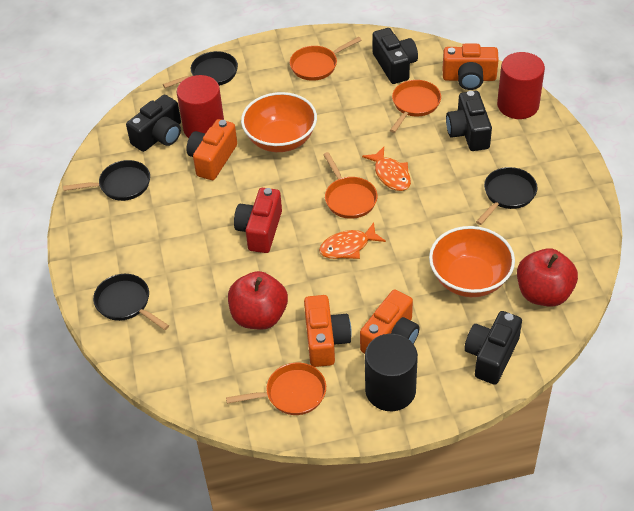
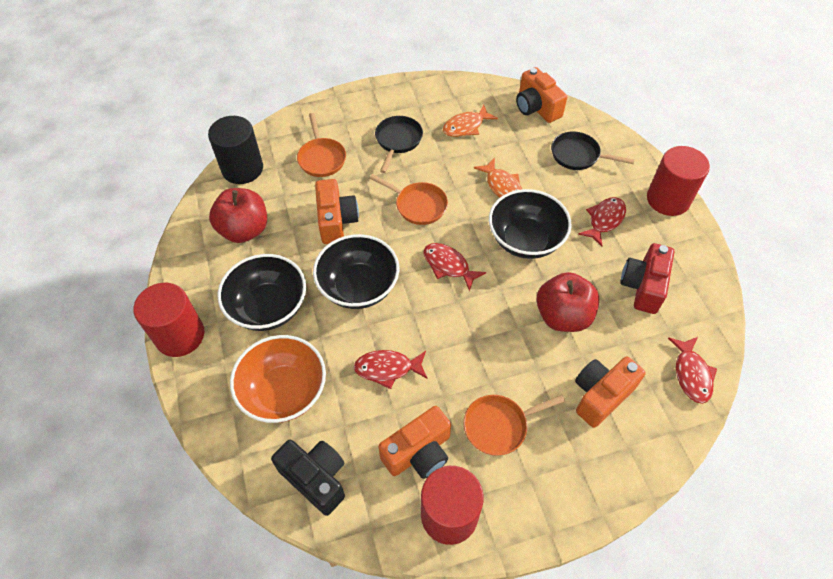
black bowl: none = 0 -> [218,254,306,331] [313,234,399,309] [489,189,572,259] = 3
black camera: [126,95,181,152] [373,28,418,84] [446,91,492,151] [464,311,522,385] = 4 -> [271,440,345,516] = 1
black pan: [63,160,150,201] [93,274,169,330] [163,51,238,88] [476,167,538,225] = 4 -> [375,116,423,173] [551,131,635,170] = 2
orange bowl: [241,92,317,152] [429,226,515,297] = 2 -> [230,335,326,423] = 1
orange pan: [226,363,326,415] [290,37,362,81] [323,152,378,219] [390,80,441,133] = 4 -> [297,113,346,177] [370,174,448,225] [464,395,565,456] = 3
red cylinder: [177,75,224,138] [497,52,545,119] = 2 -> [133,283,204,357] [421,466,484,545] [647,146,710,216] = 3
red fish: none = 0 -> [354,350,427,389] [424,243,486,291] [578,197,626,247] [668,337,717,404] = 4

